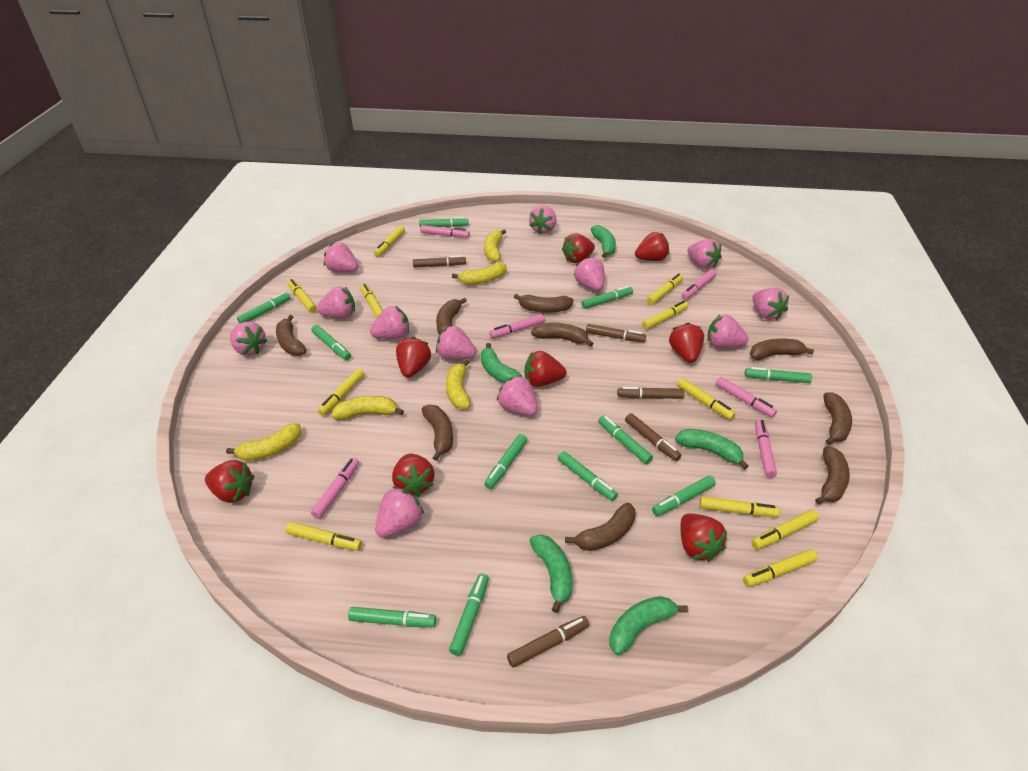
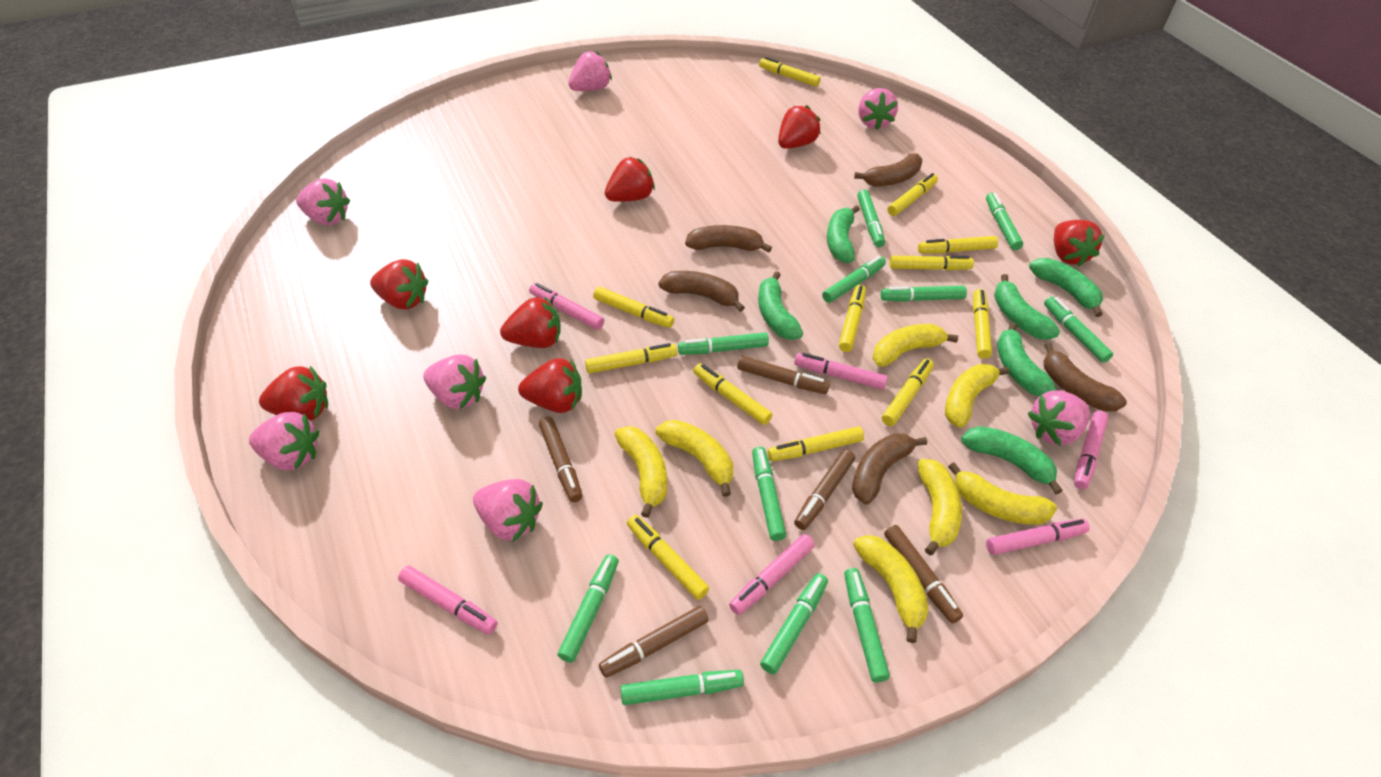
brown banana: [276,315,306,356] [422,405,453,461] [436,298,467,335] [514,294,574,313] [531,322,593,347] [565,503,636,551] [750,339,814,360] [815,446,850,505] [823,392,852,445] = 9 -> [658,271,745,312] [685,225,772,253] [852,433,927,504] [854,153,922,187] [1043,343,1127,412] = 5
green banana: [481,343,523,383] [529,535,573,613] [591,225,616,258] [610,596,688,655] [675,429,749,470] = 5 -> [758,271,803,340] [827,205,860,263] [961,426,1063,494] [994,274,1060,340] [997,322,1056,396] [1029,258,1103,317] = 6
pink strawberry: [230,322,268,356] [316,286,355,319] [324,243,358,272] [370,306,409,339] [375,487,424,538] [436,325,476,360] [497,375,538,416] [529,206,556,234] [574,257,605,291] [687,239,721,269] [707,315,749,348] [752,288,789,320] = 12 -> [249,412,319,471] [296,178,350,225] [423,354,486,409] [473,479,543,542] [568,51,612,91] [858,88,898,130] [1028,390,1090,446] = 7
red strawberry: [205,460,254,503] [392,454,434,497] [396,337,431,378] [525,351,566,387] [562,233,595,263] [635,232,669,261] [669,323,704,363] [680,513,727,562] = 8 -> [259,366,328,421] [370,259,428,310] [500,296,561,348] [518,358,582,413] [605,157,655,202] [778,105,821,149] [1054,220,1105,267] = 7
yellow banana: [226,423,302,461] [331,396,404,420] [446,359,471,409] [452,262,507,285] [484,229,506,262] = 5 -> [615,426,667,518] [656,420,733,497] [853,535,929,643] [873,324,958,367] [918,459,962,555] [945,364,1009,428] [948,462,1057,525] = 7
yellow marker: [285,522,362,551] [288,279,317,313] [318,369,364,416] [361,284,383,318] [374,226,405,257] [642,301,688,330] [647,274,683,305] [677,378,735,420] [699,496,780,517] [743,549,818,587] [751,510,819,549] = 11 -> [585,343,677,374] [593,287,674,328] [627,515,709,600] [693,363,772,425] [759,57,821,87] [767,426,864,461] [839,285,866,352] [882,359,934,426] [887,173,938,216] [890,256,974,270] [918,236,998,254] [973,289,992,359] = 12

